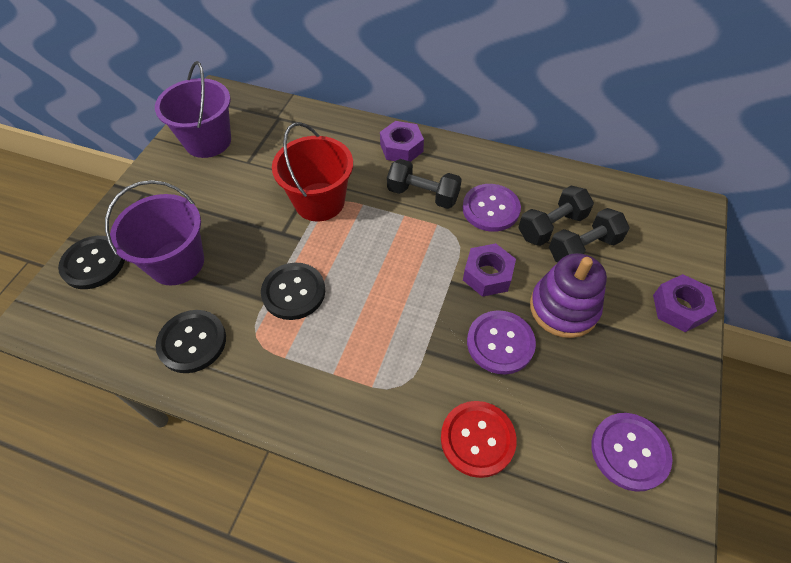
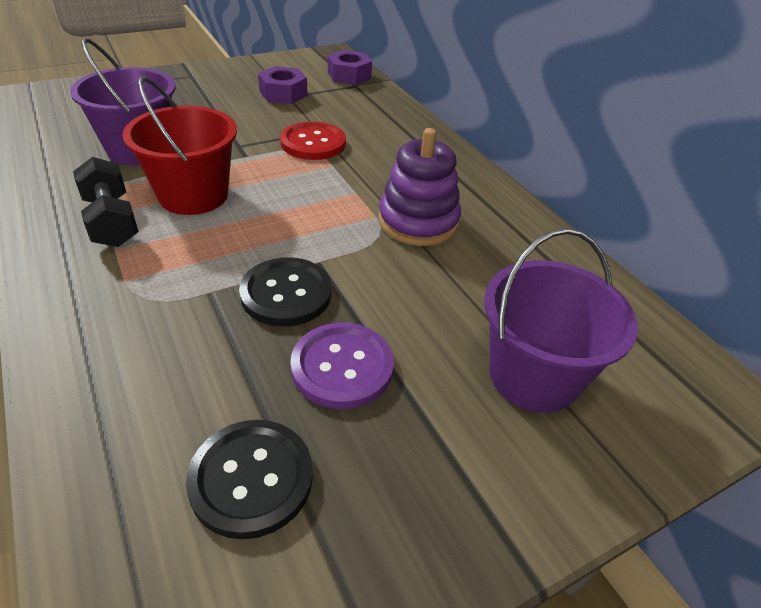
black button: [58,236,125,289] [156,310,226,373] [261,263,325,320] = 3 -> [186,420,313,539] [239,257,332,327] = 2
black dumbbell: [387,159,462,209] [518,186,594,246] [549,208,630,263] = 3 -> [73,157,139,247] = 1
purple button: [462,184,521,232] [467,310,536,374] [591,413,673,492] = 3 -> [290,323,394,409] = 1
purple nut: [380,121,424,162] [463,243,516,297] [653,274,717,332] = 3 -> [258,66,308,104] [328,50,372,85] = 2

